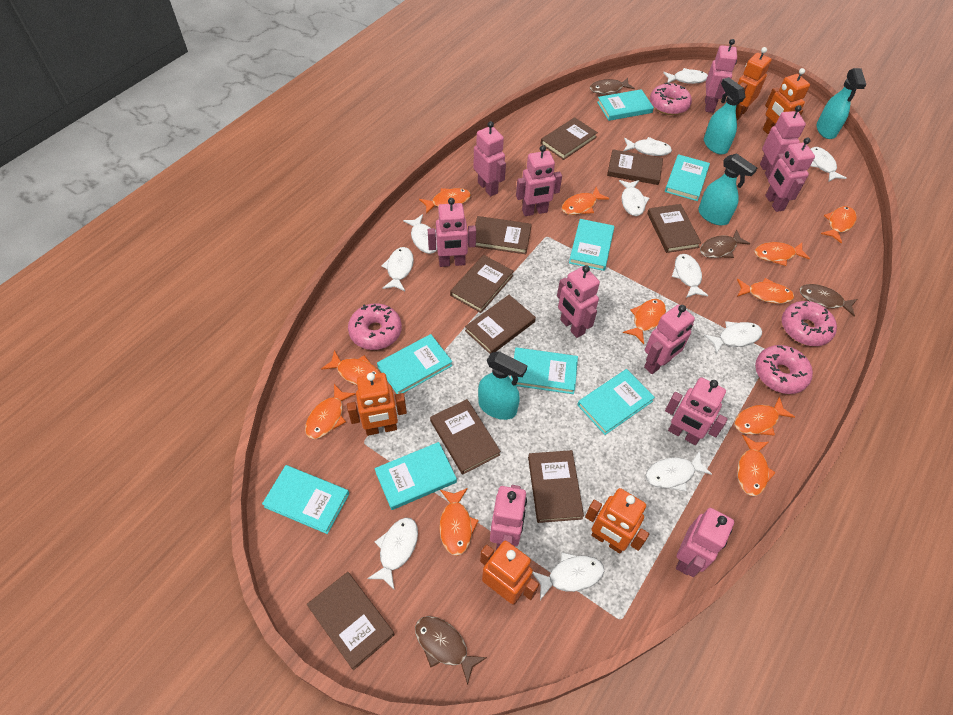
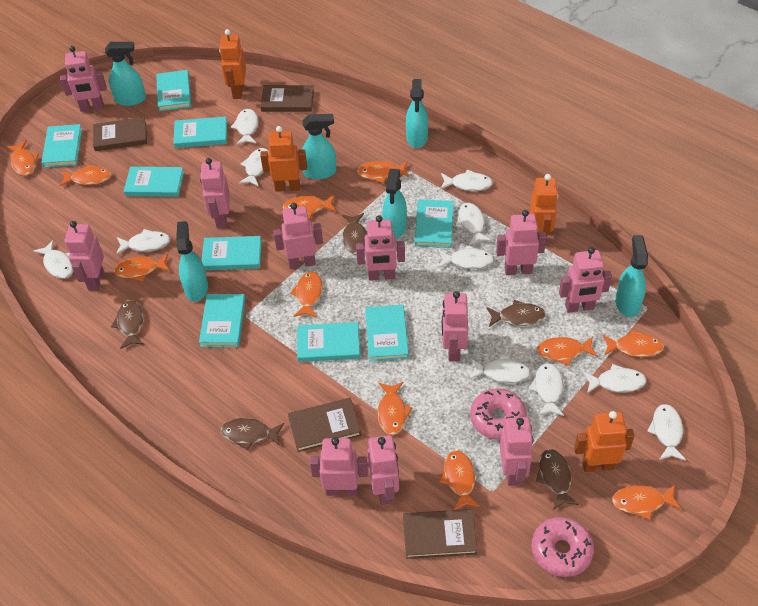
brown book: [307,572,395,670] [430,399,501,475] [450,255,514,313] [465,295,536,354] [475,216,532,254] [528,450,584,523] [541,117,598,160] [607,149,663,185] [647,204,701,253] = 9 -> [93,117,147,151] [260,85,314,112] [288,398,361,452] [403,509,478,559] = 4
brown fish: [415,616,487,685] [590,78,635,95] [700,230,751,258] [799,284,857,317] = 4 -> [111,300,144,349] [220,418,284,451] [342,213,367,255] [486,300,546,327] [536,449,580,510] = 5
orange robot: [347,373,407,436] [480,541,539,605] [585,488,649,553] [736,47,772,120] [763,68,810,134] = 5 -> [219,29,246,99] [260,126,307,192] [530,174,558,239] [574,411,635,472] = 4
pink donut: [348,304,402,350] [650,83,692,115] [755,345,813,394] [782,301,837,346] = 4 -> [470,388,527,440] [531,517,594,577] = 2
turquoise book: [262,465,349,534] [375,442,457,510] [377,334,452,394] [511,347,578,394] [569,219,614,271] [577,369,655,435] [597,89,654,121] [665,154,710,201] = 8 -> [41,124,82,168] [124,167,184,197] [156,70,191,111] [173,117,227,148] [199,294,245,347] [202,236,262,270] [297,322,360,362] [365,305,409,362] [415,200,454,248] = 9
turquoise spray bottle: [478,351,527,420] [698,153,757,225] [704,77,746,155] [817,68,866,139] = 4 -> [105,42,146,106] [176,221,208,302] [302,114,336,180] [382,169,407,239] [406,79,428,148] [615,235,648,317] = 6

